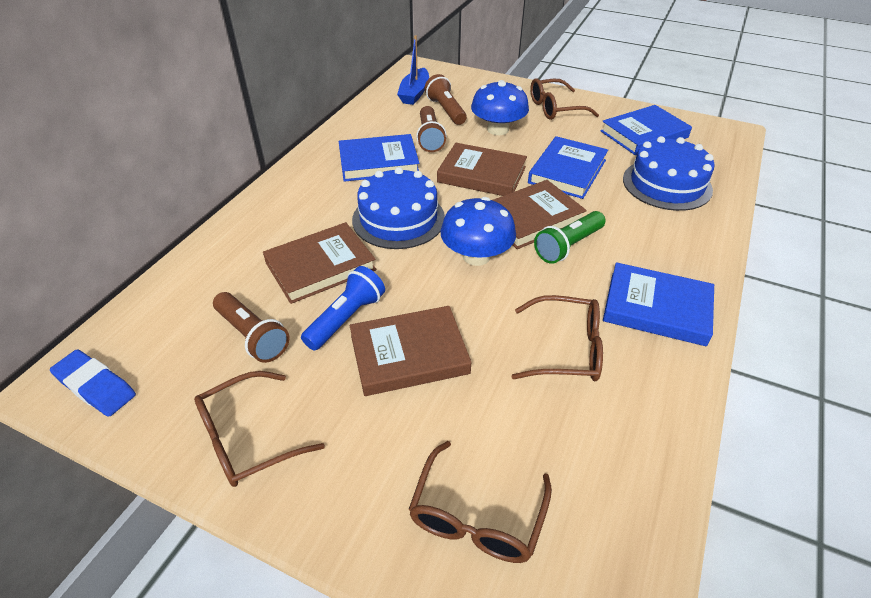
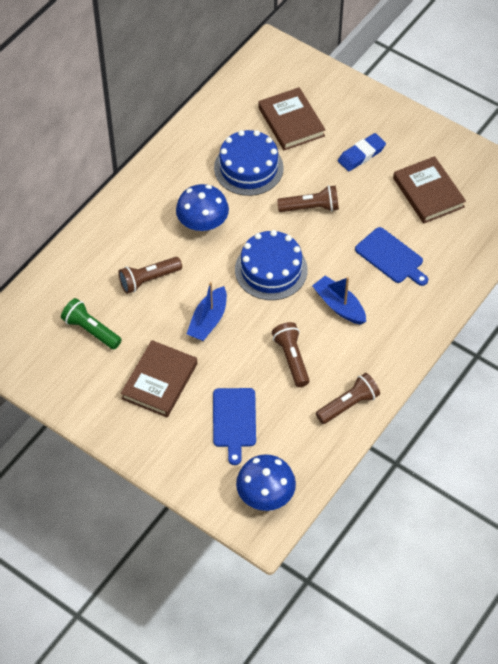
blue boat: [397,35,429,105] = 1 -> [187,282,227,341] [312,276,366,325] = 2
blue book: [339,134,419,182] [528,136,608,199] [600,105,692,155] [603,262,714,346] = 4 -> none = 0
blue cutting board: none = 0 -> [213,388,256,465] [355,227,428,286] = 2
blue flashlight: [301,266,385,351] = 1 -> none = 0
brown book: [263,222,376,304] [350,306,472,396] [437,143,527,196] [493,180,587,249] = 4 -> [121,340,197,417] [258,87,326,150] [393,156,466,223] = 3
brown flashlight: [213,292,290,363] [416,106,447,152] [425,74,467,125] = 3 -> [118,257,182,294] [272,322,310,387] [277,185,339,212] [316,373,380,424] = 4
brown glasses: [194,371,325,487] [408,441,552,563] [512,295,603,381] [530,78,599,120] = 4 -> none = 0

